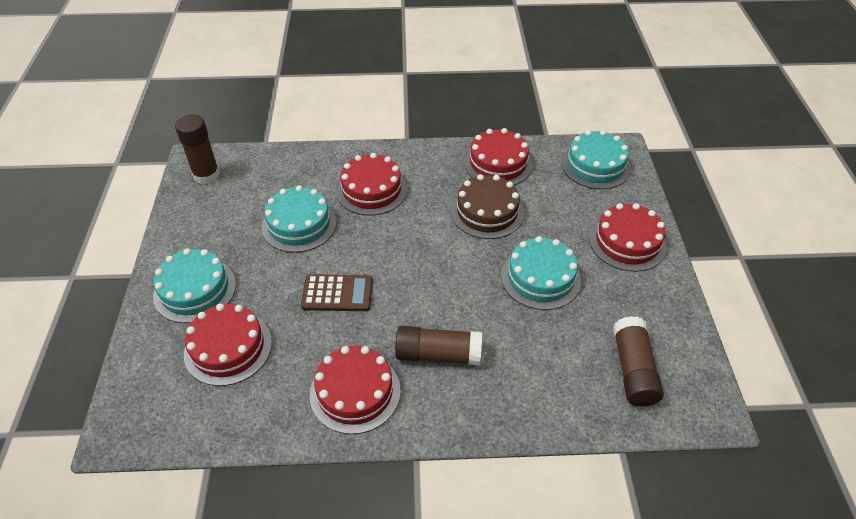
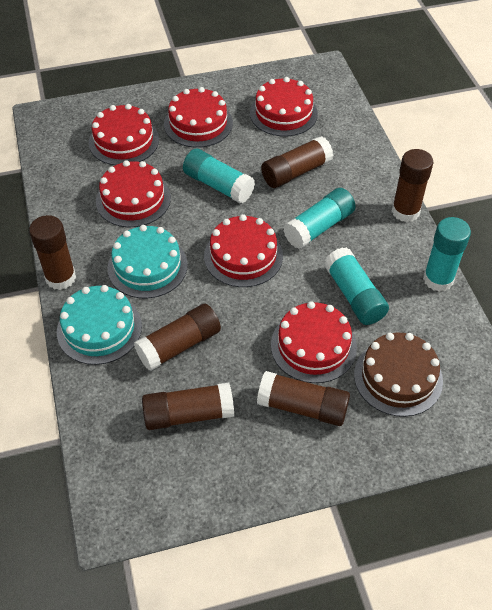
brown calculator: [301,274,373,311] = 1 -> none = 0
brown glue stick: [175,114,220,184] [395,326,482,365] [613,316,664,407] = 3 -> [29,215,76,290] [134,304,221,371] [142,383,234,430] [257,371,350,426] [261,136,333,188] [392,149,434,222] = 6
red cake: [184,304,272,386] [310,346,401,434] [336,153,407,216] [464,128,533,185] [589,203,667,272] = 5 -> [89,104,159,165] [96,160,171,227] [164,87,233,148] [204,214,283,287] [250,77,318,136] [271,301,357,383] = 6
turquoise cake: [153,248,236,323] [262,185,336,253] [501,236,581,310] [561,130,631,189] = 4 -> [57,285,142,365] [108,225,188,299] = 2
turquoise glue stick: none = 0 -> [183,149,255,204] [283,188,356,249] [324,247,389,325] [423,217,471,292] = 4

